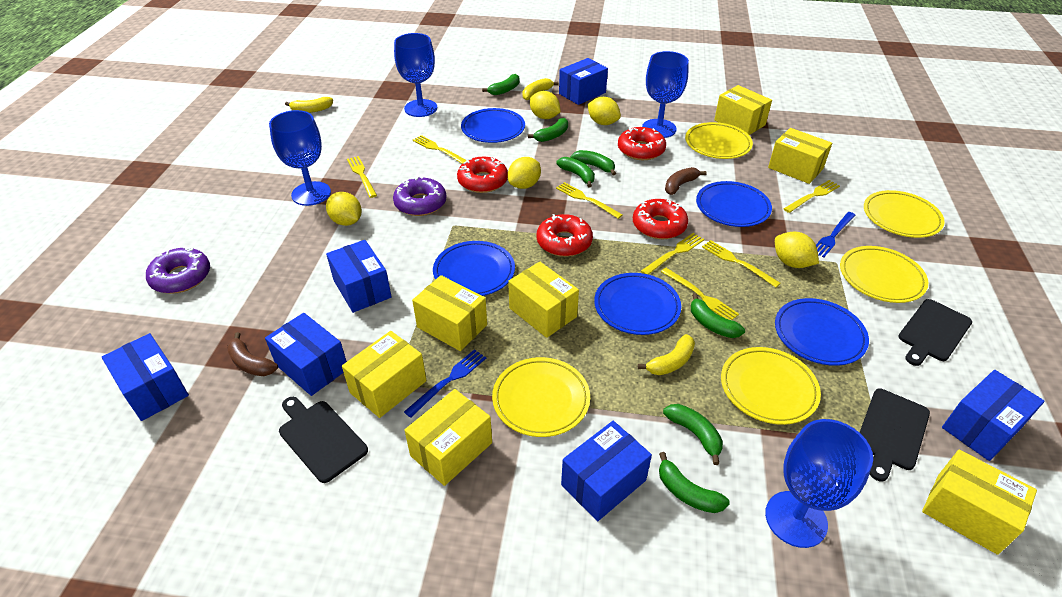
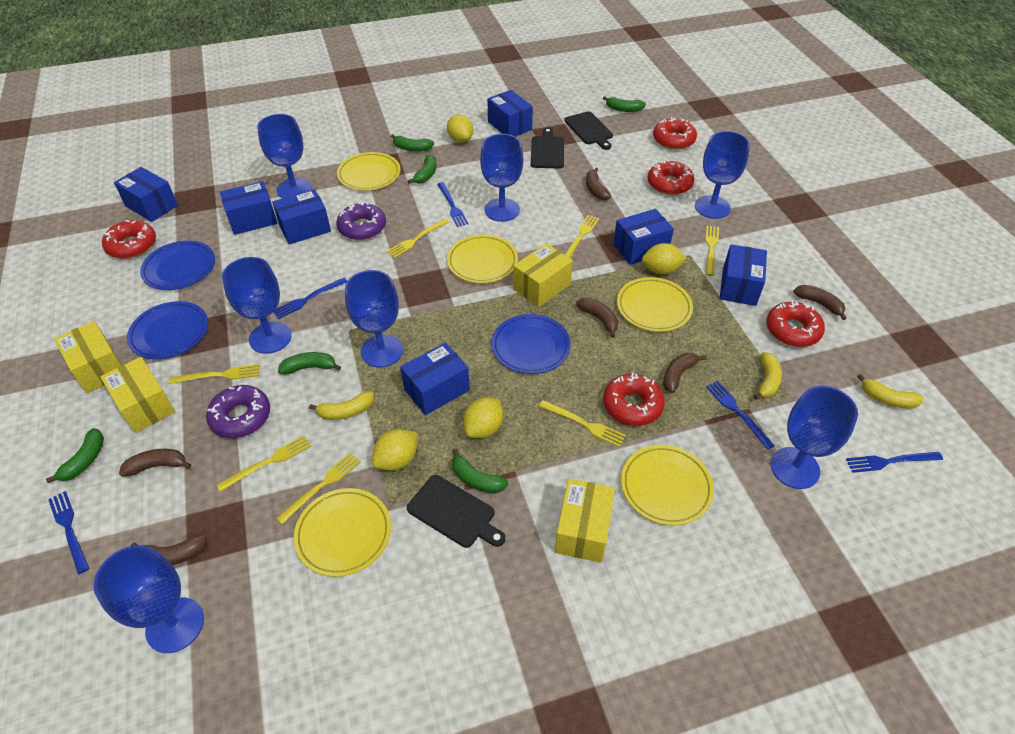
blue box: [102,333,189,421] [265,313,347,396] [326,240,392,313] [559,58,608,105] [561,421,652,521] [942,370,1045,461] = 6 -> [114,167,178,222] [220,181,277,235] [272,189,331,245] [400,343,470,415] [487,90,533,137] [613,209,674,265] [720,244,767,306] = 7
blue fork: [404,349,486,418] [816,212,856,258] = 2 -> [48,491,89,574] [273,278,347,319] [437,182,468,227] [706,381,775,450] [846,452,943,473] = 5
blue goblet: [269,110,331,206] [394,33,437,117] [642,51,689,138] [765,419,873,548] = 4 -> [94,545,204,653] [222,257,292,354] [257,114,312,198] [345,270,403,367] [480,134,523,222] [695,131,750,219] [770,386,858,489] = 7
blue plate: [433,241,515,296] [461,108,525,143] [594,273,681,335] [696,181,772,227] [775,298,869,366] = 5 -> [127,301,208,359] [140,241,215,290] [491,314,571,374] = 3
brown banana: [227,332,278,376] [665,167,706,195] = 2 -> [119,449,191,477] [130,534,208,565] [576,298,619,338] [586,168,611,200] [663,353,707,393] [794,285,847,320] = 6
green banana: [482,74,520,95] [528,118,568,142] [556,157,595,187] [570,150,616,176] [659,452,730,513] [663,404,723,465] [691,293,745,338] = 7 -> [46,428,104,483] [278,352,341,374] [391,134,434,152] [408,154,436,184] [452,448,508,493] [603,96,646,112] = 6
red donut: [457,156,508,193] [537,214,593,257] [618,127,666,160] [633,199,688,239] = 4 -> [102,220,156,259] [603,372,665,426] [648,160,694,195] [653,117,697,150] [766,300,825,347] = 5
yellow box: [342,331,427,418] [404,389,492,486] [412,275,487,351] [508,262,579,338] [714,85,772,135] [768,128,832,184] [922,450,1037,555] = 7 -> [54,321,121,393] [100,357,175,433] [513,243,573,307] [555,479,615,563] = 4
yellow lemon: [326,192,362,226] [508,157,541,189] [530,91,561,119] [587,97,621,125] [775,232,819,268] = 5 -> [372,429,417,471] [447,114,473,143] [463,397,503,438] [642,243,686,274] = 4

